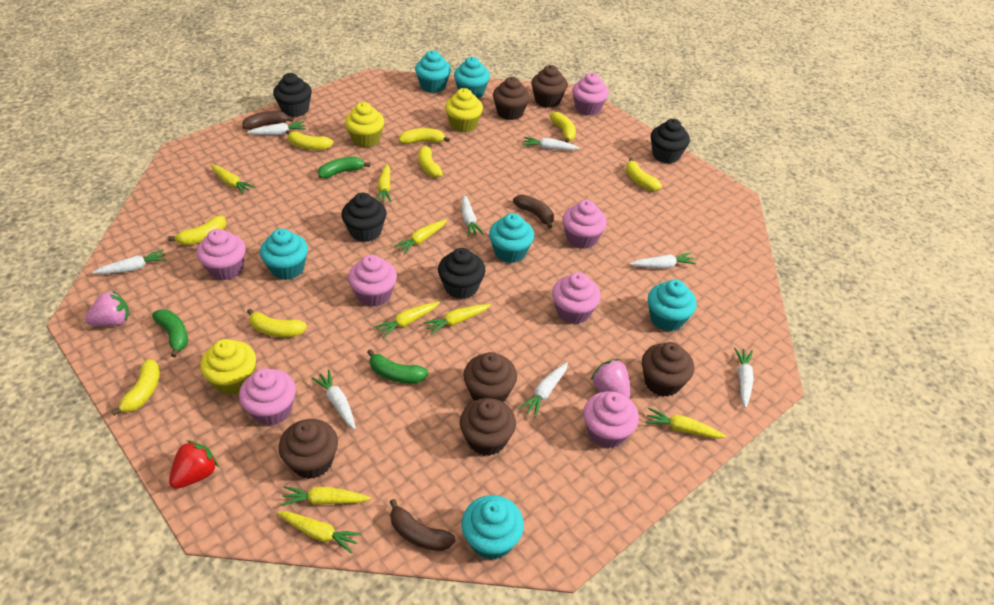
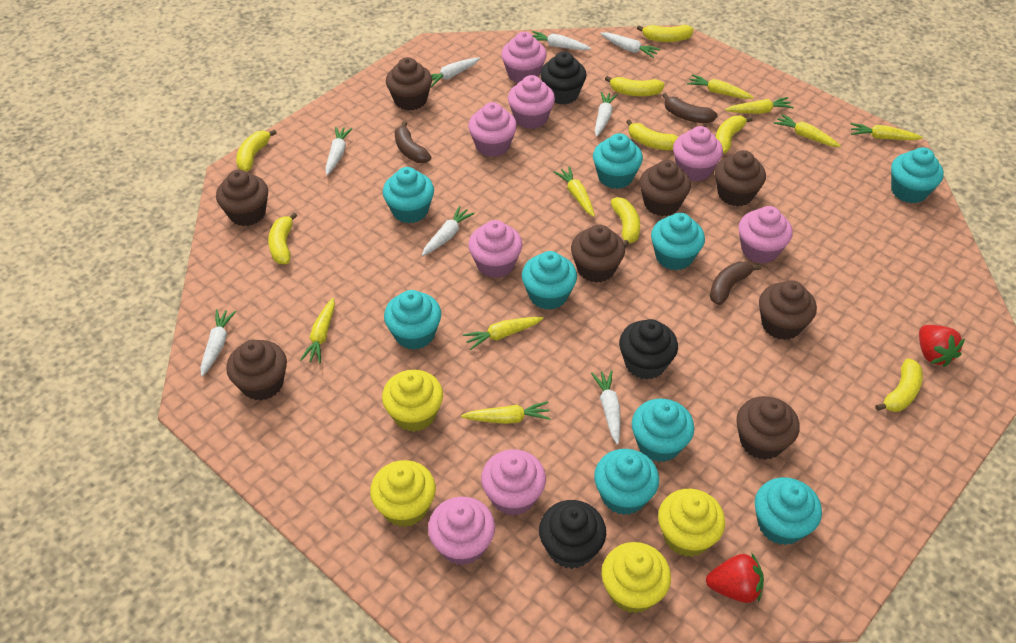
black cupcake: [273,73,312,117] [341,193,386,242] [438,248,486,299] [651,119,690,163] = 4 -> [539,500,606,569] [540,51,587,104] [619,319,678,380] = 3
brown cupcake: [279,419,338,479] [460,398,516,456] [463,352,517,402] [493,77,530,120] [531,65,567,108] [642,342,694,397] = 6 -> [216,170,268,226] [226,340,287,401] [386,57,432,110] [571,225,625,283] [639,160,691,216] [715,150,766,206] [736,396,800,460] [759,280,817,340] = 8
green banana: [152,309,188,357] [318,157,371,179] [367,349,428,383] = 3 -> none = 0
pink cupcake: [197,229,246,280] [239,369,296,426] [348,255,397,307] [552,272,601,324] [563,200,607,249] [572,73,609,115] [583,391,639,448] = 7 -> [428,497,495,566] [468,102,517,157] [468,220,522,278] [481,449,546,516] [501,32,547,83] [508,75,555,129] [673,126,723,181] [738,206,793,264] = 8
pink strawberry: [85,291,130,326] [590,359,630,398] = 2 -> none = 0
red strawberry: [169,440,218,489] = 1 -> [706,554,764,603] [919,325,965,367] = 2
turquoise cupcake: [260,228,308,280] [415,50,451,93] [454,57,490,98] [461,495,524,560] [489,213,534,263] [648,279,697,331] = 6 -> [383,167,434,223] [384,290,441,350] [522,251,577,310] [593,133,643,189] [594,449,659,515] [632,399,694,462] [651,213,705,270] [755,477,822,545] [891,147,944,203] = 9
yellow cupcake: [200,339,256,395] [345,102,384,147] [445,88,483,132] = 3 -> [370,460,436,527] [382,370,443,432] [602,542,671,613] [658,489,725,557] = 4

